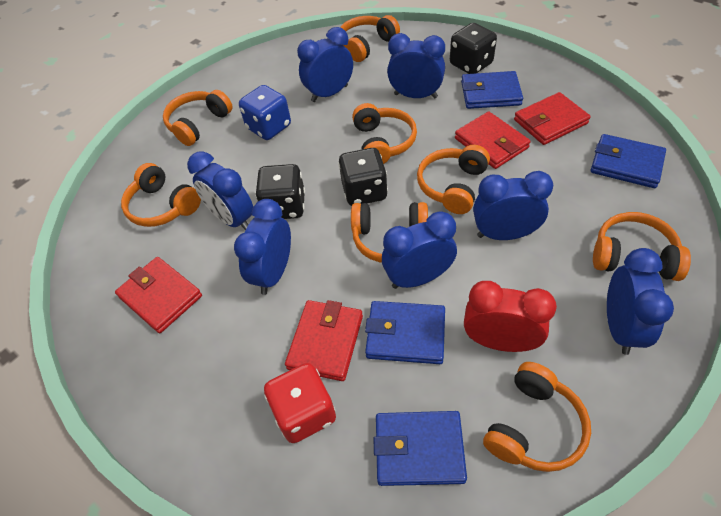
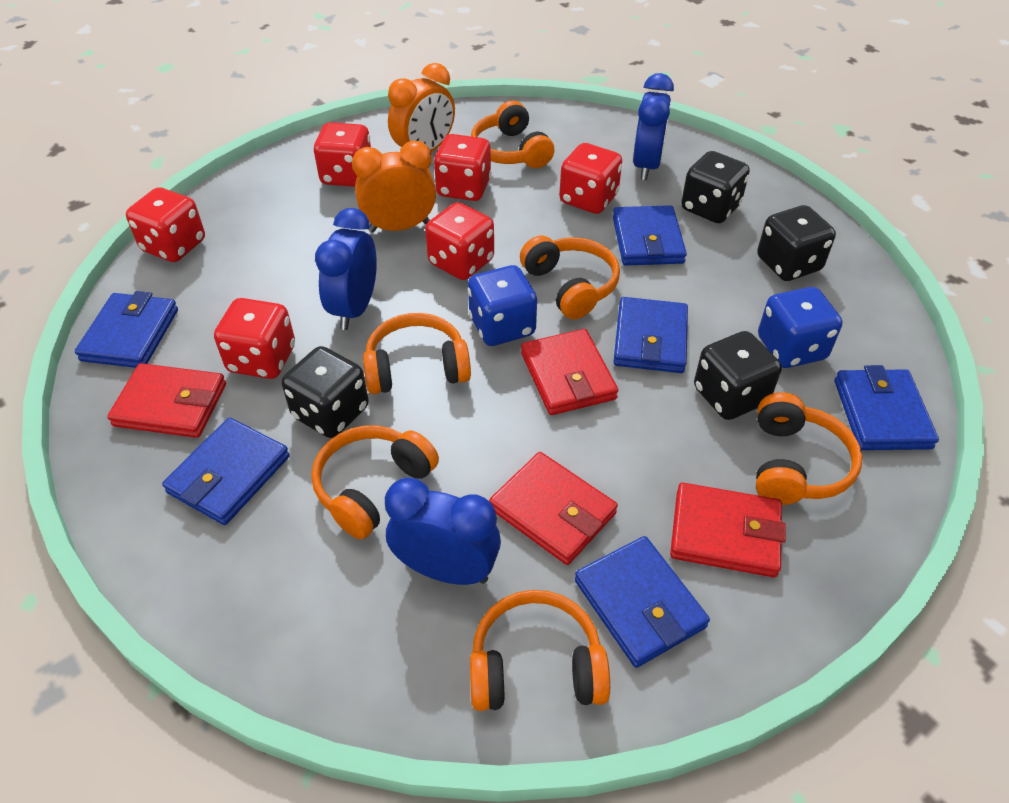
black dice: [255,164,305,219] [338,148,388,206] [450,23,497,74] = 3 -> [282,346,369,438] [681,151,750,223] [694,331,782,420] [757,205,836,281] = 4
blue clock: [187,152,253,231] [234,199,291,295] [297,27,353,102] [382,211,457,289] [387,33,445,98] [473,171,553,240] [607,248,674,355] = 7 -> [315,208,377,330] [385,478,501,585] [633,73,674,180] = 3
blue dice: [239,85,291,140] = 1 -> [468,265,537,346] [758,287,842,368] = 2
blue wallet: [365,301,445,364] [374,411,467,486] [461,71,523,109] [591,134,666,188] = 4 -> [75,291,178,368] [162,418,289,525] [575,536,710,668] [613,205,687,266] [613,297,688,373] [835,365,939,450] = 6
orange clock: none = 0 -> [352,141,436,233] [388,63,455,152] = 2
orange headphones: [121,163,201,227] [163,90,233,146] [340,15,400,62] [351,202,428,263] [352,103,417,164] [417,145,490,214] [483,362,591,472] [593,212,691,281] = 8 -> [311,425,439,539] [363,313,471,394] [470,590,610,711] [471,101,554,168] [520,236,620,319] [756,392,863,505] = 6
red clock: [464,281,557,352] = 1 -> none = 0
red dice: [264,363,336,443] = 1 -> [126,187,205,262] [214,298,295,379] [314,122,371,187] [425,202,494,280] [434,134,492,201] [559,143,622,214] = 6

